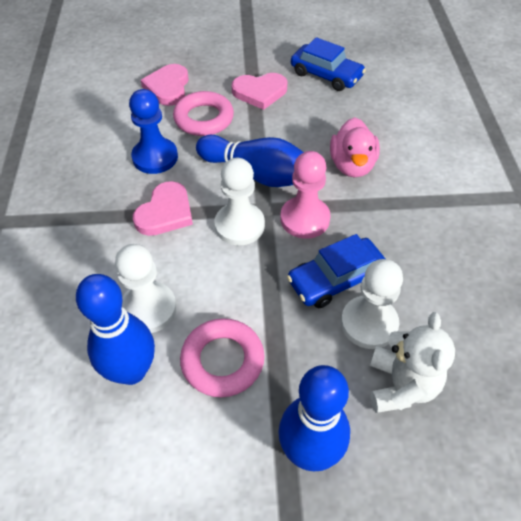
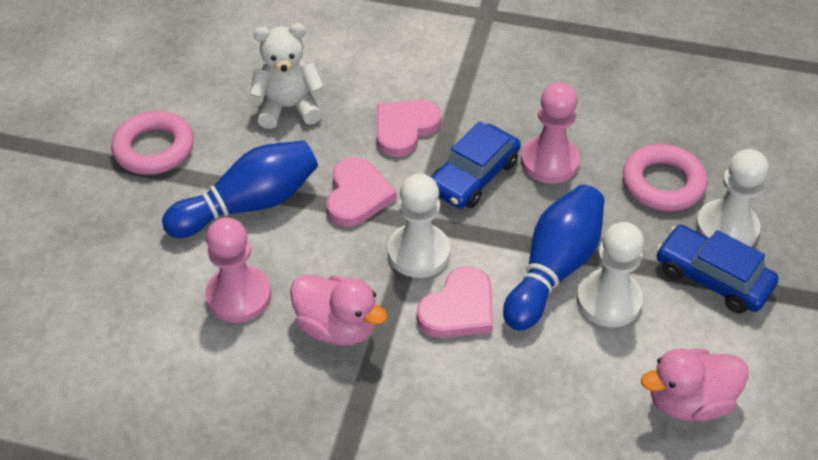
blue bowling pin: [76,274,155,385] [196,135,304,187] [278,365,350,471] = 3 -> [162,140,318,238] [503,185,604,331] = 2
blue pawn: [129,89,178,174] = 1 -> none = 0
pink duck: [330,117,380,177] = 1 -> [290,275,388,346] [641,348,749,421] = 2
pink pawn: [280,151,331,239] = 1 -> [205,217,271,323] [521,82,580,183] = 2

